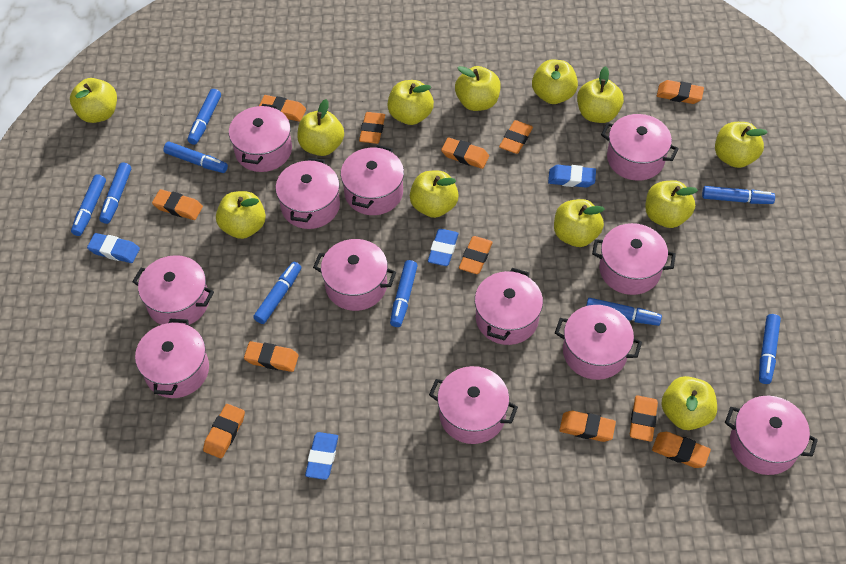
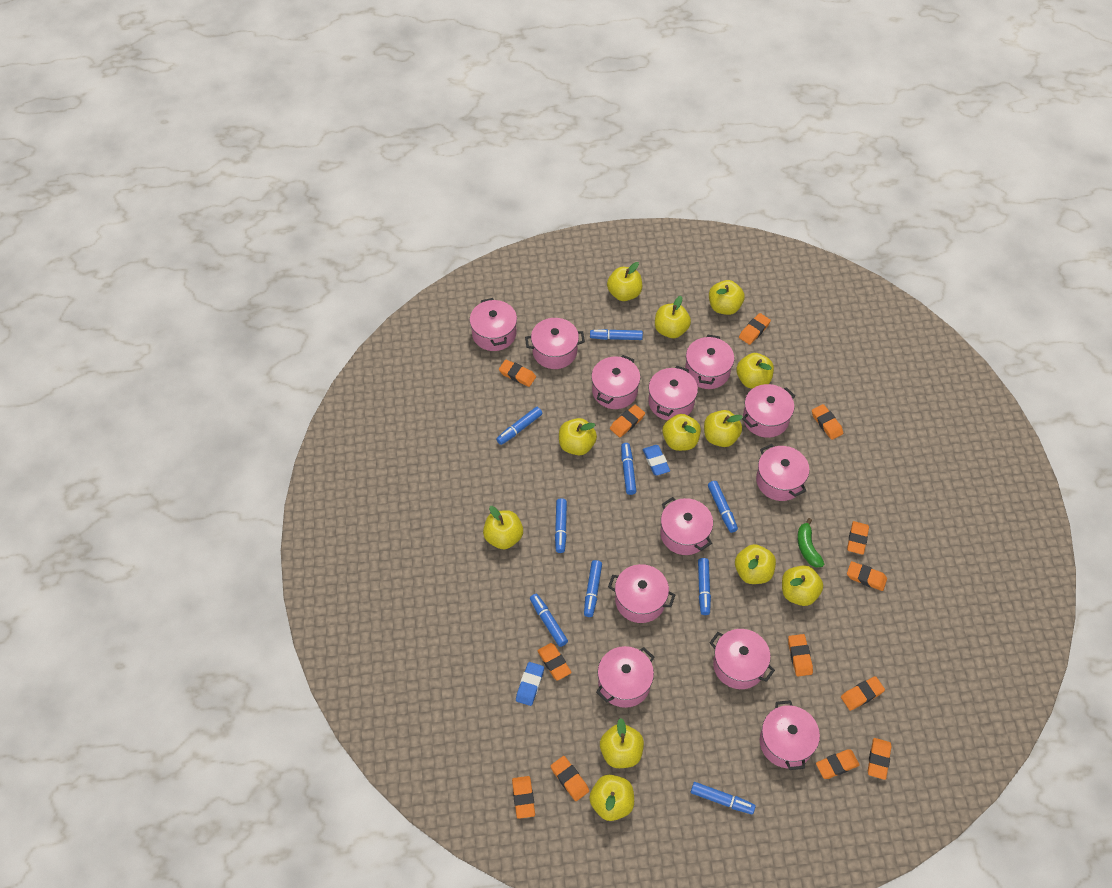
blue eraser: [87,233,140,263] [305,432,338,480] [428,229,458,266] [548,165,596,188] = 4 -> [516,662,544,706] [643,445,670,476] = 2
green banana: none = 0 -> [797,518,824,568] = 1
orange eraser: [152,189,203,220] [203,404,245,458] [244,341,299,372] [259,95,306,122] [359,112,385,144] [441,138,489,169] [459,236,493,274] [499,120,533,154] [559,411,616,442] [630,395,658,442] [652,432,711,468] [657,80,704,104] = 12 -> [499,360,536,387] [512,776,535,819] [537,643,571,681] [551,756,589,801] [610,405,645,437] [739,313,771,345] [788,634,813,676] [812,404,843,440] [816,749,859,779] [841,676,885,711] [847,521,869,555] [847,561,887,591] [868,738,892,780] = 13

